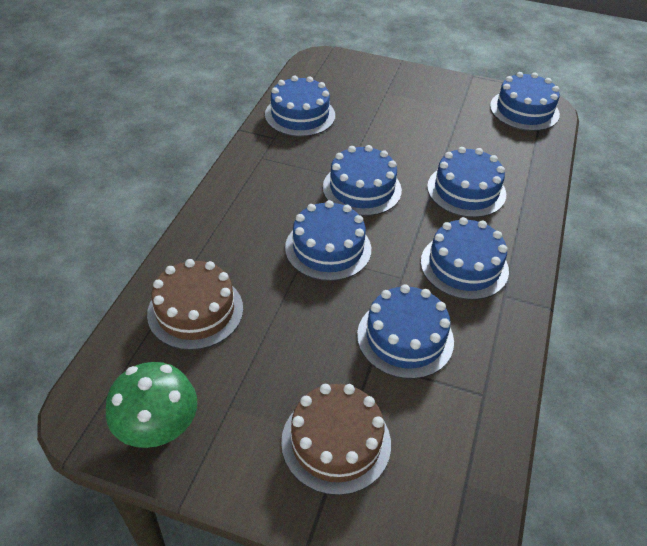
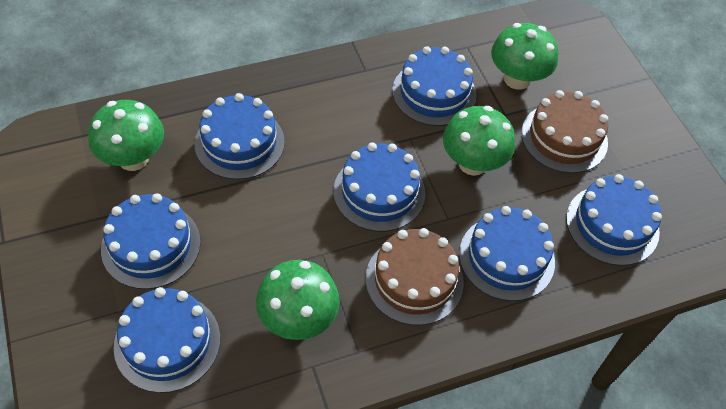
green mushroom: [106,362,197,448] = 1 -> [88,100,164,171] [256,260,340,340] [443,106,515,176] [491,23,558,90] = 4

